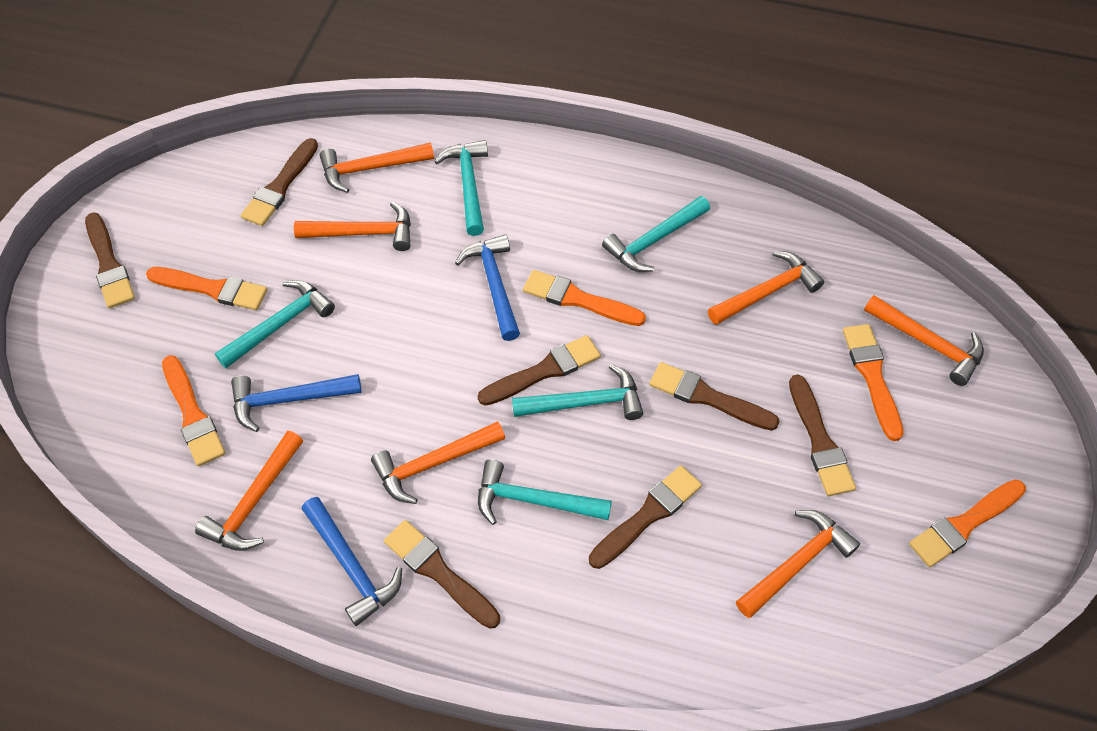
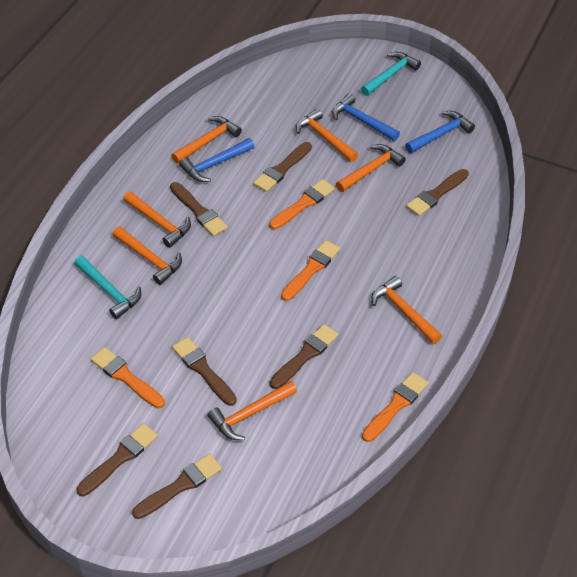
orange brush: [146,267,267,310] [162,355,225,466] [523,270,646,326] [843,324,903,441] [909,479,1026,567] = 5 -> [91,347,165,408] [269,179,335,230] [281,240,340,301] [362,372,428,442] = 4
turquoise hammer: [215,280,335,368] [434,140,488,236] [478,459,612,525] [512,364,643,420] [602,196,710,272] = 5 -> [74,255,141,319] [361,52,421,96] = 2

